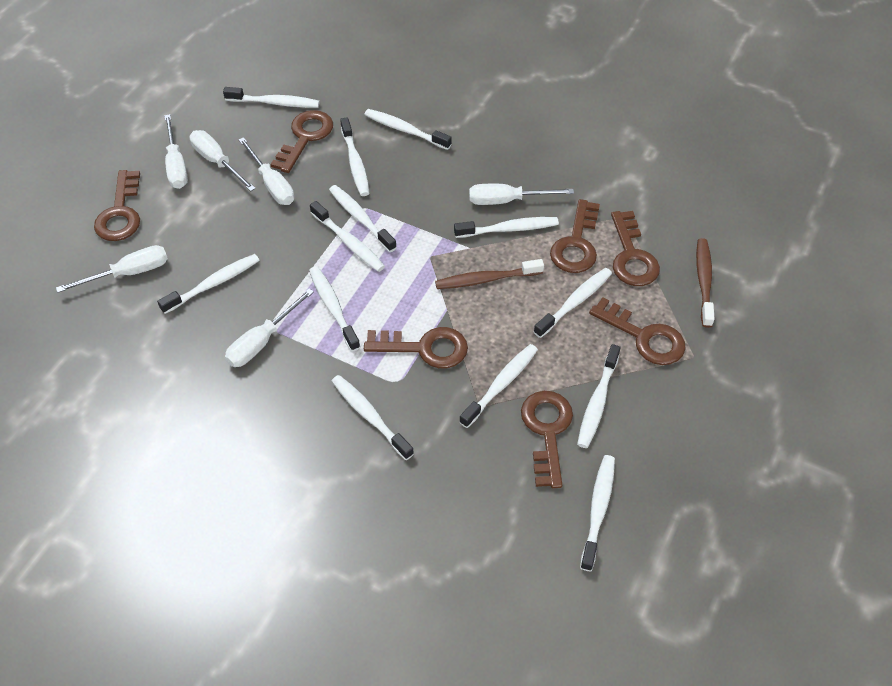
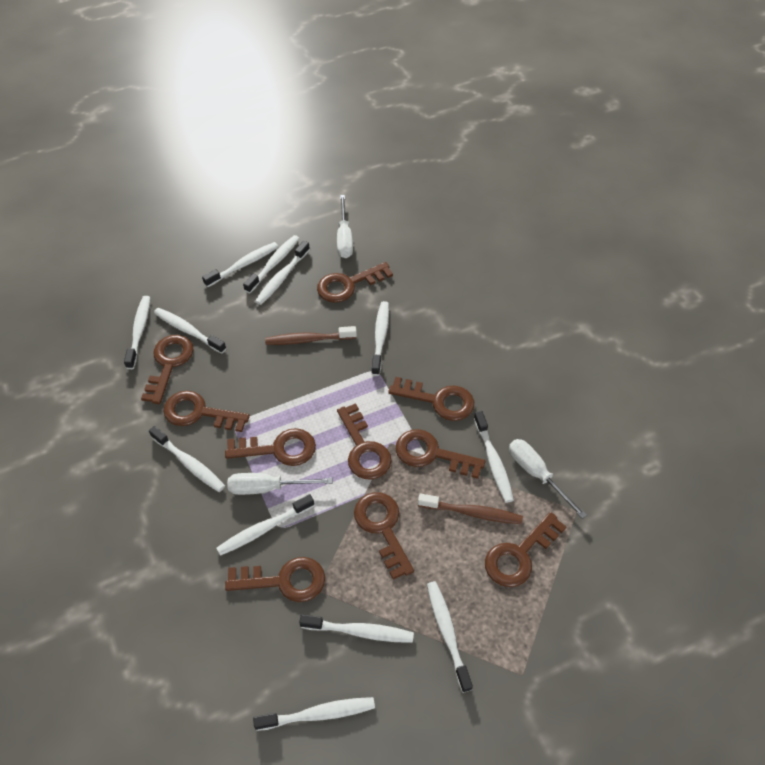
brown key: [94,170,140,241] [270,110,333,173] [364,327,468,369] [521,391,573,488] [550,199,600,273] [589,297,686,365] [611,211,660,286] = 7 -> [141,335,194,404] [163,391,250,432] [225,428,316,466] [225,557,325,602] [317,262,393,303] [337,403,392,480] [354,492,414,579] [388,377,474,421] [396,429,485,479] [485,512,566,587] = 10
white screwdriver: [56,245,168,293] [164,114,188,189] [190,130,256,191] [225,288,314,367] [238,137,294,205] [469,184,574,205] = 6 -> [227,473,333,495] [337,195,353,258] [509,439,587,519] = 3
white toothbrush: [157,254,259,314] [223,87,320,108] [309,266,360,352] [310,201,385,272] [329,185,397,252] [332,375,414,460] [340,117,369,196] [364,109,452,150] [454,217,559,238] [460,344,538,428] [534,268,612,338] [577,344,621,448] [580,455,615,572] = 13 -> [124,296,150,369] [149,426,225,492] [154,308,226,354] [202,242,279,287] [216,494,314,556] [243,235,300,293] [253,697,375,731] [255,241,310,305] [299,614,414,643] [371,301,389,376] [427,581,473,693] [474,411,514,503] = 12

